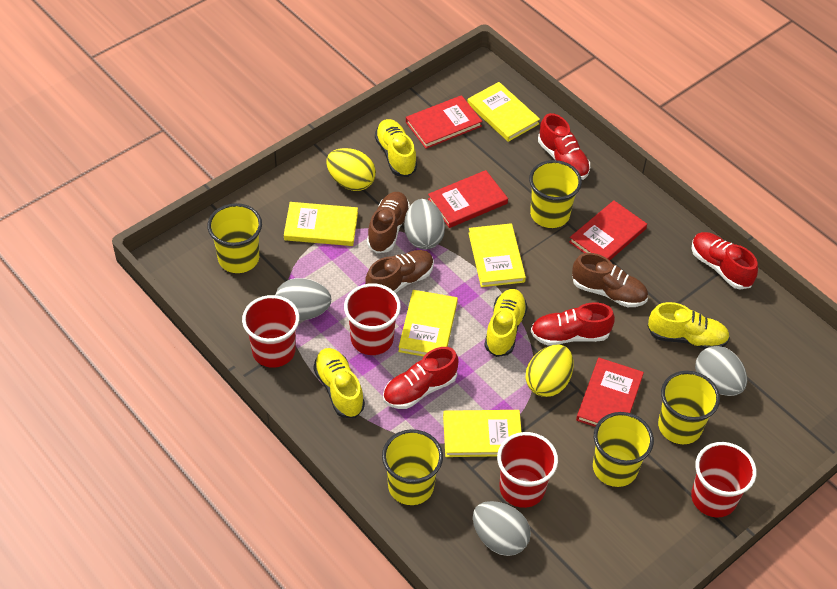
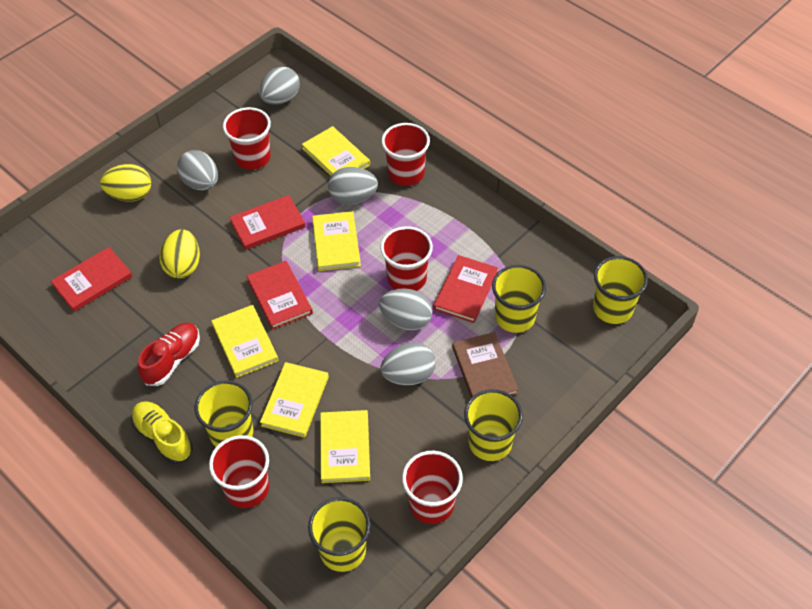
brown book: none = 0 -> [452,332,518,397] = 1
brown shoe: [365,250,434,293] [367,192,410,253] [572,253,648,307] = 3 -> none = 0
grey egg: [275,278,331,320] [404,199,445,249] [473,501,531,556] [695,346,747,396] = 4 -> [177,150,218,190] [259,67,300,105] [328,167,378,205] [379,288,433,330] [380,343,436,385] = 5
red cup: [242,295,299,368] [344,283,401,355] [497,432,558,508] [691,442,757,518] = 4 -> [209,435,269,508] [223,107,271,170] [380,226,433,291] [381,123,430,186] [402,451,463,524] = 5
red shoe: [383,347,459,409] [531,302,615,345] [538,113,590,180] [691,232,758,289] = 4 -> [138,323,200,386] = 1
yellow shoe: [314,348,365,418] [375,119,417,177] [484,289,528,357] [648,302,730,349] = 4 -> [131,401,193,464] = 1

